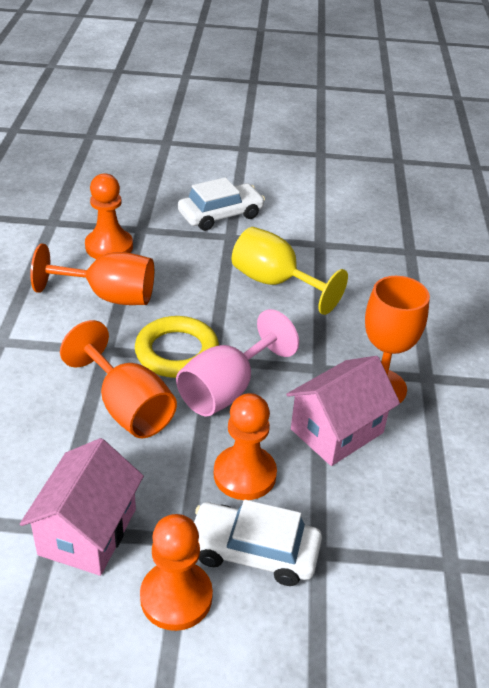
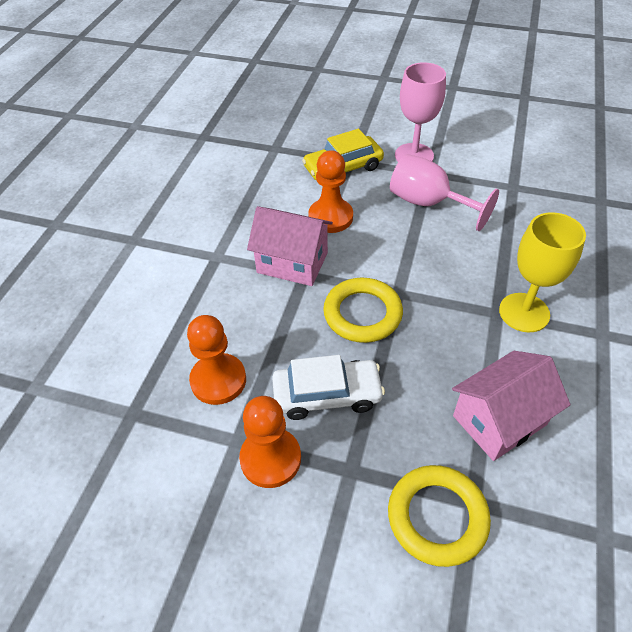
orange goblet: [30,243,154,305] [60,320,177,438] [365,276,430,403] = 3 -> none = 0
pink goblet: [176,309,299,416] = 1 -> [390,154,499,231] [395,62,446,162] = 2
white car: [178,177,265,231] [194,499,322,586] = 2 -> [272,355,385,420] = 1
yellow car: none = 0 -> [302,129,384,180] = 1
yellow ring: [135,316,219,378] = 1 -> [323,278,403,343] [388,465,491,567] = 2

